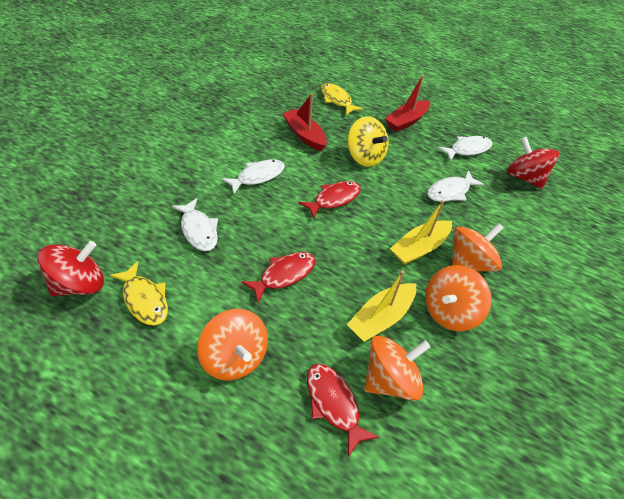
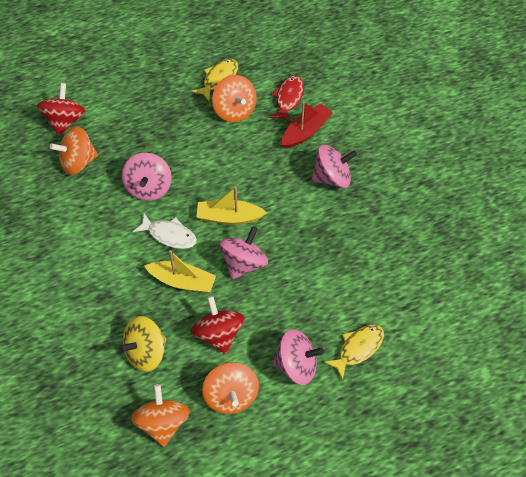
pink spinning top: none = 0 -> [122,153,172,201] [220,226,268,279] [273,329,324,385] [312,145,357,188] = 4
red boat: [282,93,327,151] [385,75,430,132] = 2 -> [282,102,333,148] = 1
red fish: [241,252,315,303] [298,181,361,219] [307,364,379,457] = 3 -> [270,76,304,123] = 1
white fish: [172,198,218,251] [221,159,285,194] [427,170,485,202] [437,136,492,161] = 4 -> [133,213,197,249] = 1

